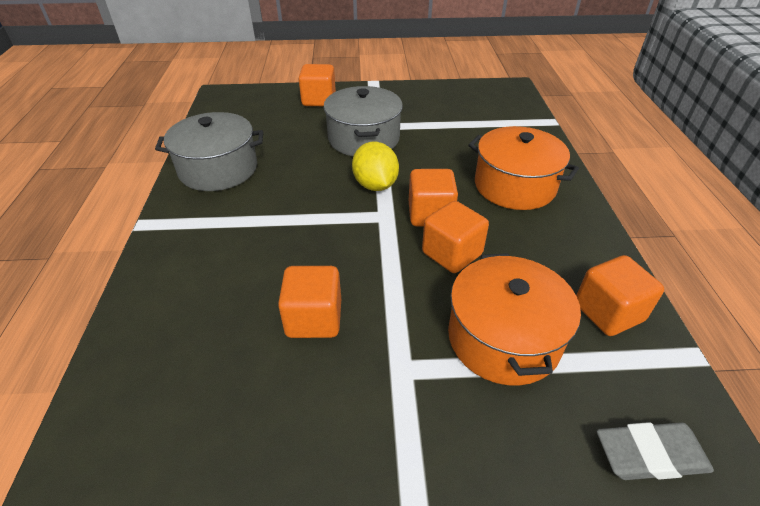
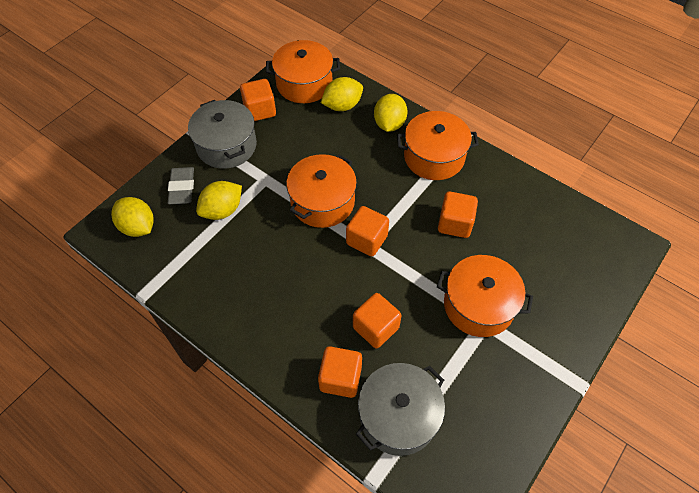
orange pot: [448,253,581,386] [468,126,579,210] = 2 -> [266,40,340,103] [286,154,357,228] [397,111,479,180] [437,255,533,337] = 4
yellow lemon: [352,142,399,191] = 1 -> [111,197,154,237] [196,181,242,220] [321,77,363,111] [374,94,408,132] = 4

